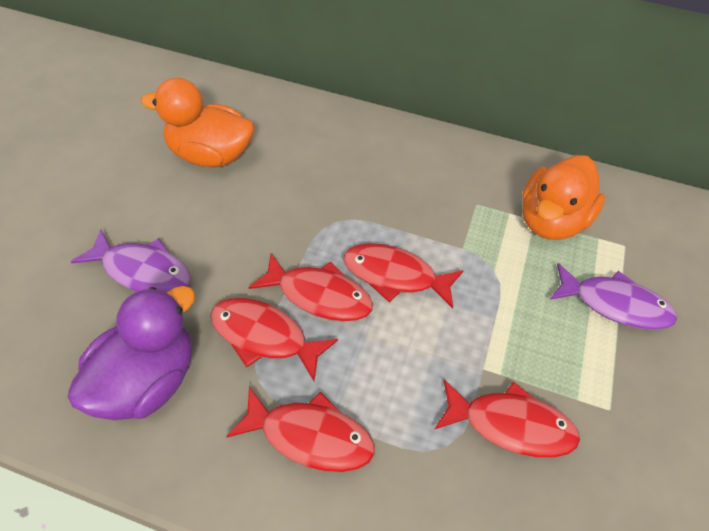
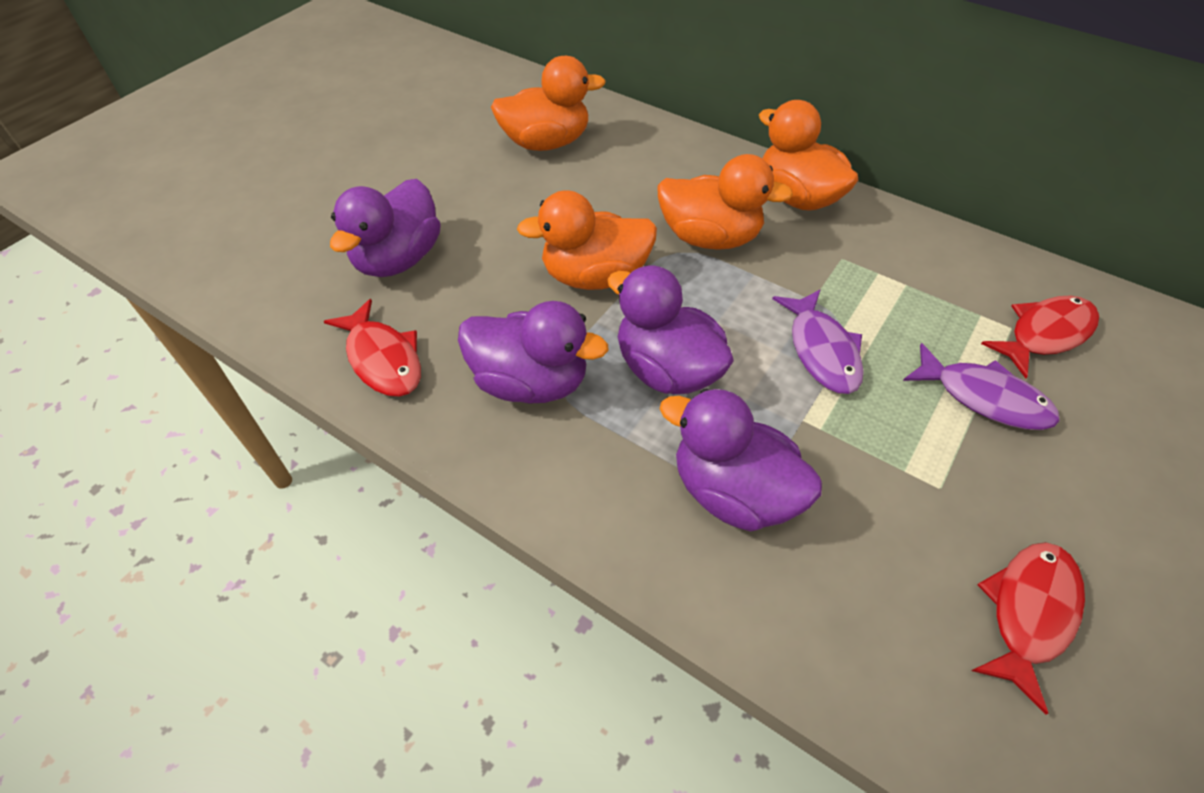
orange duck: [141,78,255,167] [522,155,605,240] = 2 -> [491,56,606,151] [517,190,657,290] [657,154,793,250] [759,100,858,211] = 4
purple duck: [68,286,195,420] = 1 -> [330,179,441,277] [458,301,608,404] [607,265,734,394] [660,388,822,532] = 4
red fish: [210,298,338,381] [226,387,374,472] [249,254,373,321] [344,243,464,309] [434,379,580,458] = 5 -> [324,299,421,397] [972,542,1085,714] [981,295,1099,379] = 3

